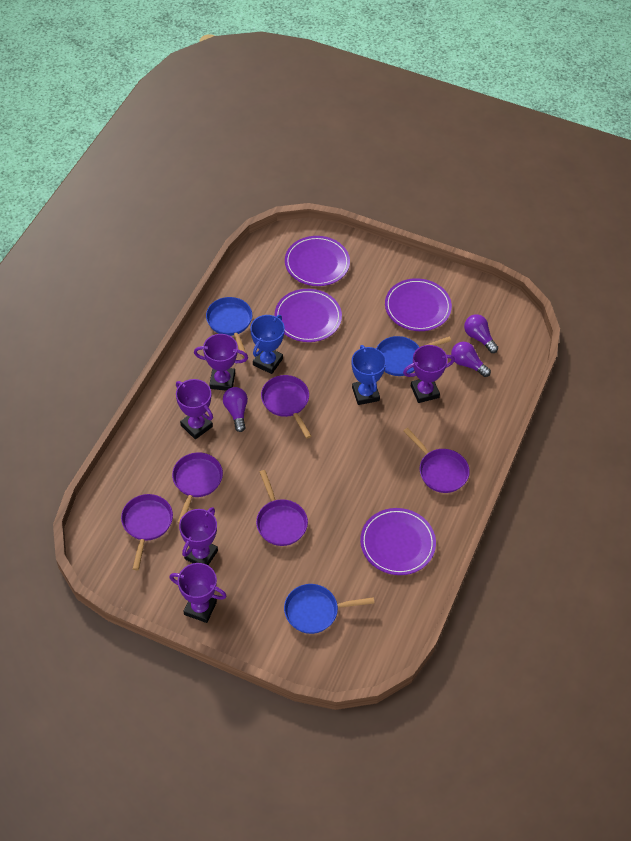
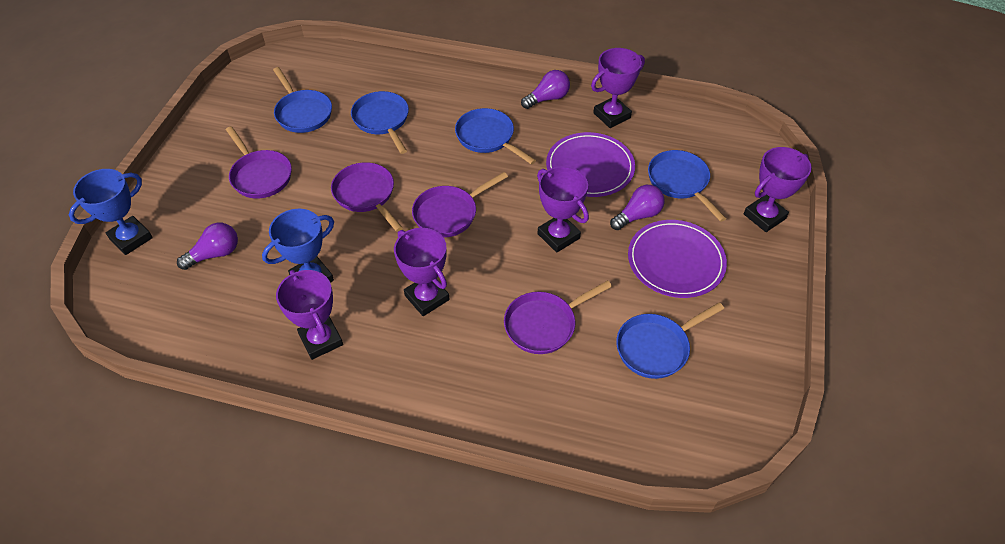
blue pan: [206,297,252,357] [284,584,374,634] [376,336,451,376] = 3 -> [273,67,332,133] [351,91,409,154] [455,108,536,165] [616,302,724,379] [648,150,727,222] = 5
purple pan: [121,494,173,570] [172,452,223,524] [256,470,308,546] [261,375,311,439] [404,428,470,493] = 5 -> [226,126,292,198] [331,162,403,232] [412,172,508,237] [504,280,612,354] = 4
purple plate: [274,289,342,342] [285,236,350,286] [360,508,436,575] [385,278,452,331] = 4 -> [546,132,635,197] [628,220,727,298] = 2

